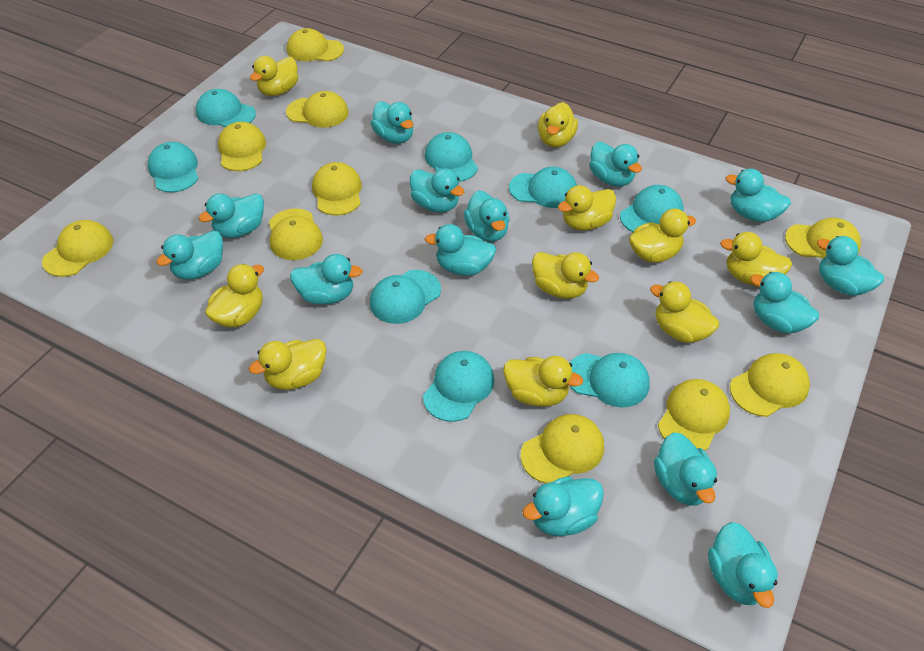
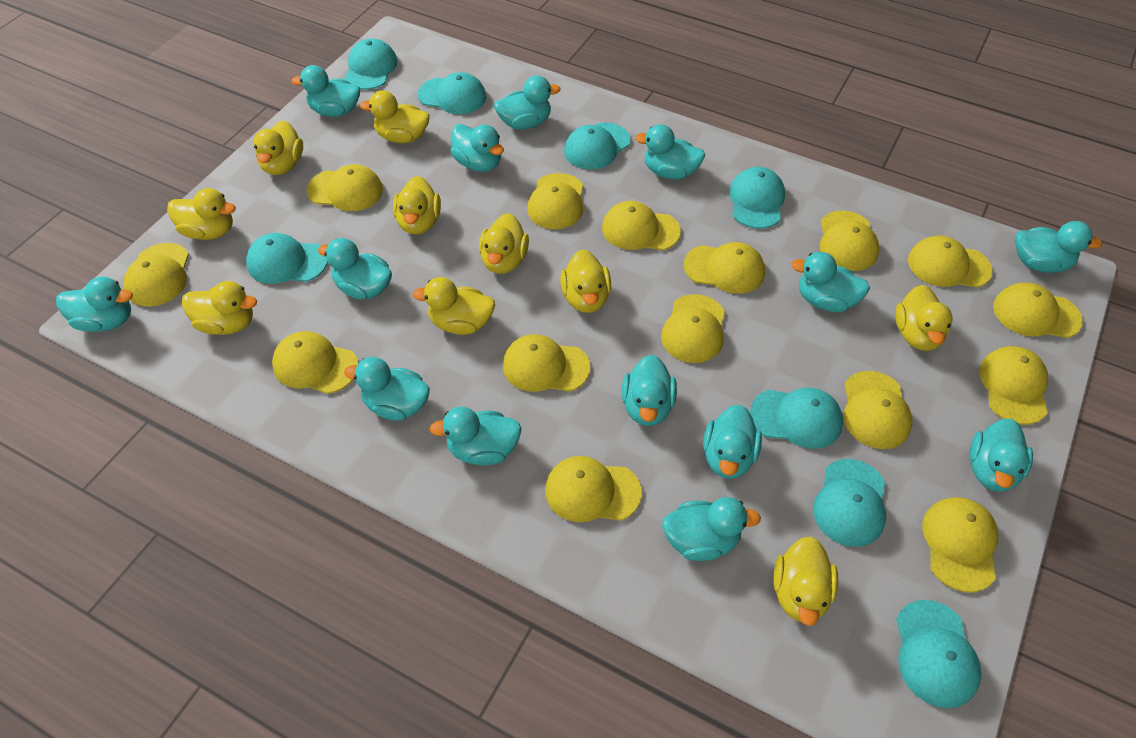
yellow cap: [42,220,113,277] [218,122,266,171] [269,208,323,260] [286,91,349,127] [287,28,344,61] [312,162,362,215] [520,414,604,484] [658,379,730,451] [730,353,810,417] [785,218,861,259] = 10 -> [124,243,189,307] [272,331,358,394] [306,164,383,211] [503,334,590,392] [527,173,583,229] [545,456,642,522] [602,201,681,250] [661,294,725,363] [684,242,765,294] [820,211,879,271] [844,371,913,449] [908,236,993,288] [922,497,998,593] [979,346,1048,425] [993,282,1083,338] = 15

